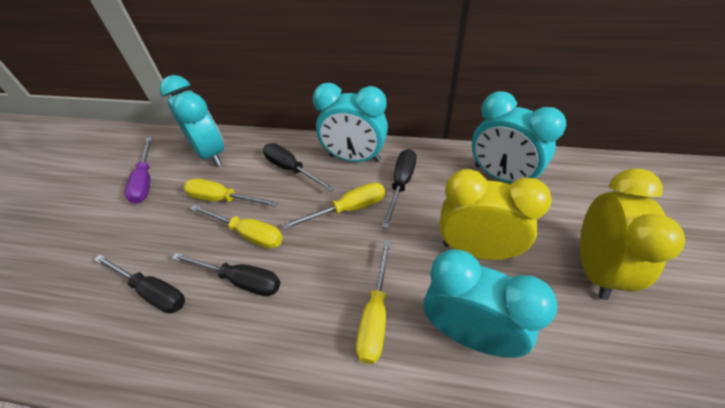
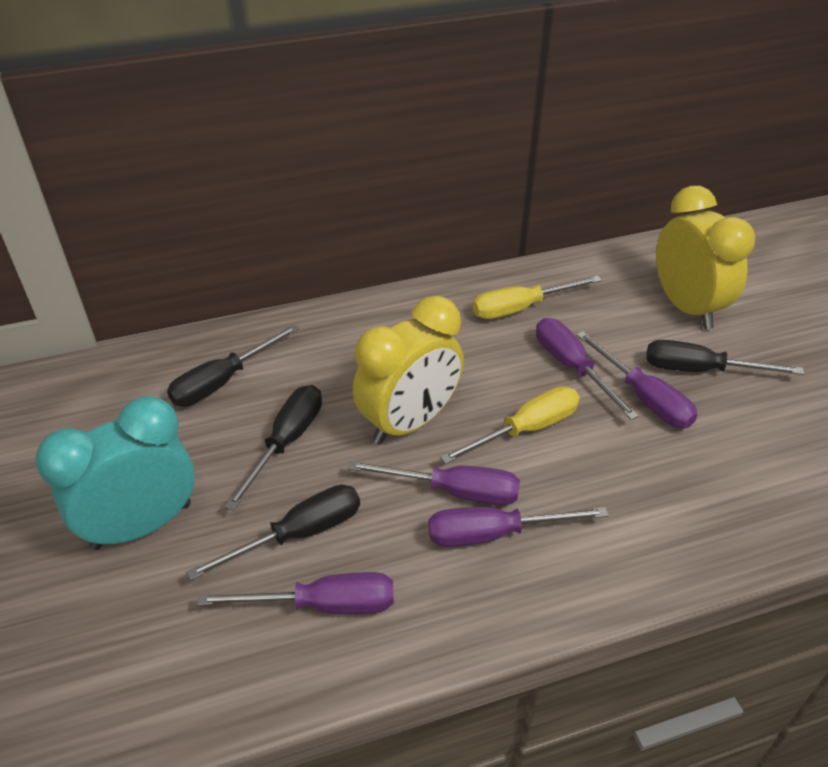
purple screwdriver: [124,137,152,204] = 1 -> [197,572,394,614] [348,460,520,506] [429,507,609,547] [536,318,639,420] [576,331,698,428] = 5
turquoise clock: [159,75,224,167] [312,83,388,162] [424,249,557,358] [472,91,566,183] = 4 -> [35,396,195,550] = 1
yellow screwdriver: [184,178,278,207] [191,205,283,249] [283,182,385,230] [356,240,391,364] = 4 -> [440,386,580,464] [473,276,602,319] = 2

